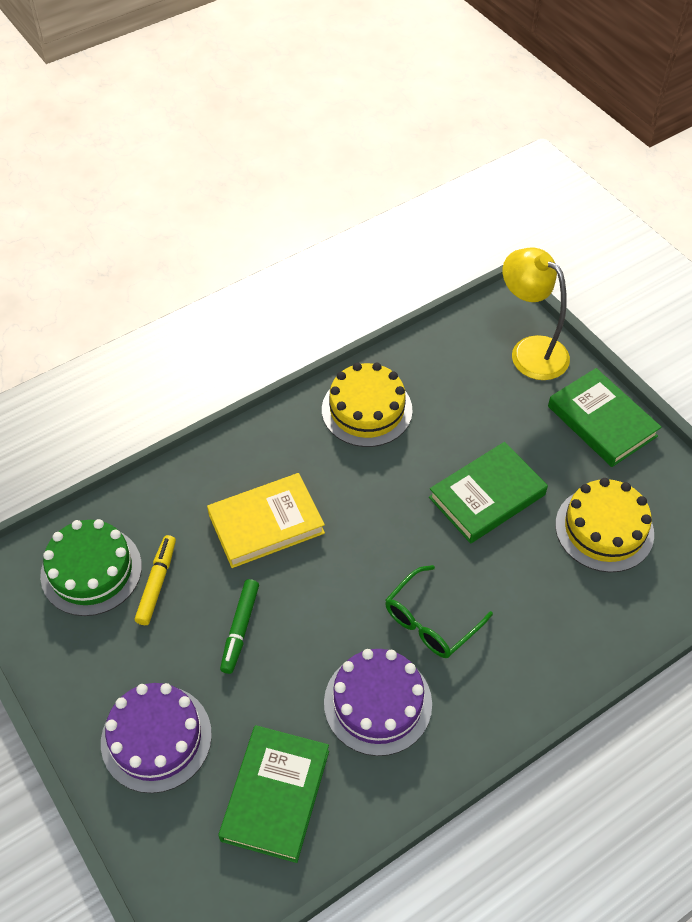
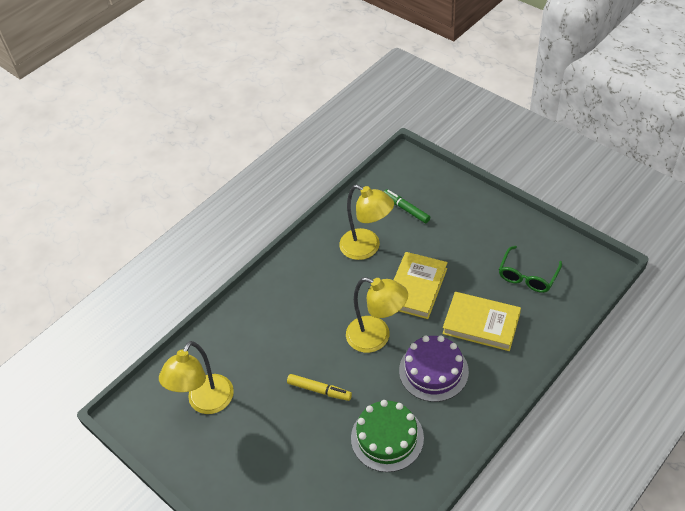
green book: [218,725,329,863] [429,442,548,543] [548,368,662,467] = 3 -> none = 0
purple cake: [101,683,212,793] [324,649,432,756] = 2 -> [399,335,469,402] = 1
yellow book: [207,473,325,568] = 1 -> [394,252,448,319] [442,292,521,351] = 2
yellow cake: [322,363,413,447] [555,478,654,572] = 2 -> none = 0
yellow lamp: [503,248,570,380] = 1 -> [159,341,234,414] [339,185,394,260] [346,277,408,353] = 3

